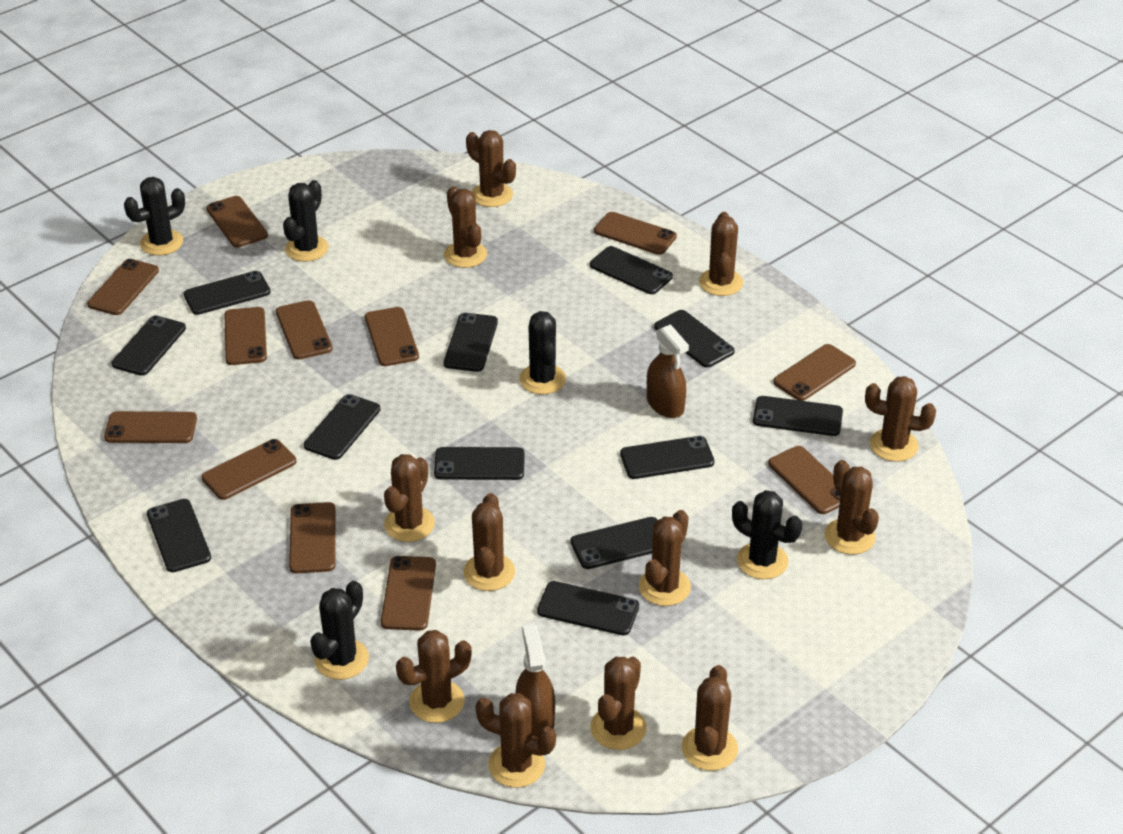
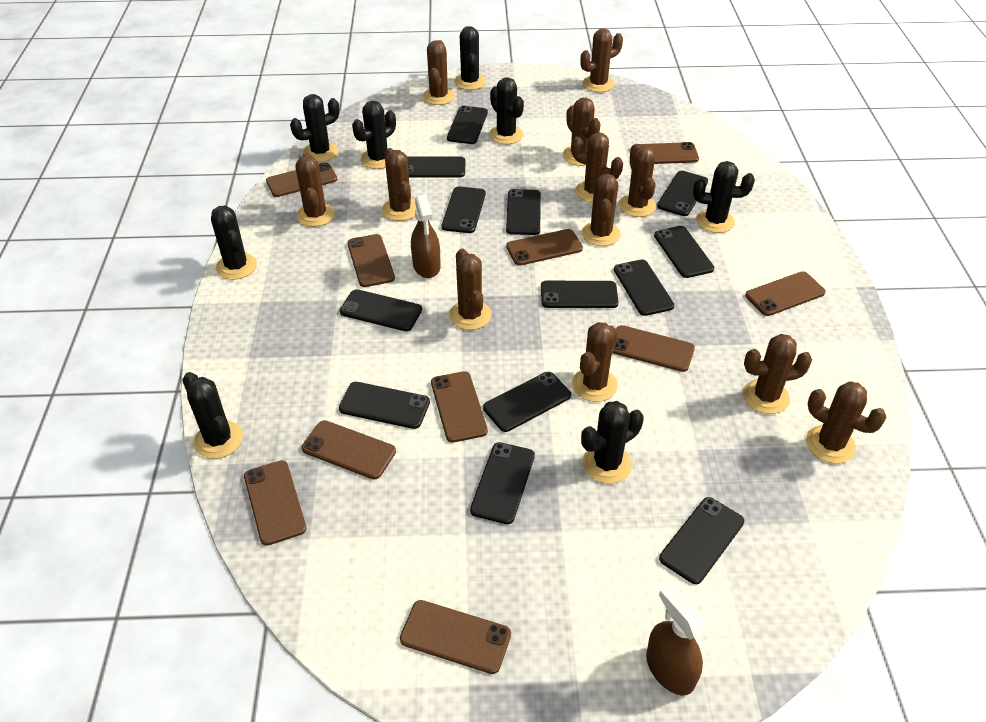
black cactus: [124,177,185,255] [283,180,329,262] [310,581,369,680] [519,311,566,394] [732,490,802,579] = 5 -> [183,372,243,459] [211,205,257,280] [290,94,340,162] [352,101,396,169] [454,26,486,90] [489,77,524,144] [581,401,644,484] [693,161,755,233] = 8
black phone: [112,315,186,376] [147,499,211,572] [184,271,270,315] [304,394,380,460] [434,447,525,480] [444,313,498,372] [537,581,639,635] [571,517,658,569] [590,246,673,294] [620,436,714,479] [654,310,735,367] [753,396,843,436] = 12 -> [339,382,430,429] [340,289,422,331] [407,157,465,178] [442,186,486,233] [447,106,488,144] [470,442,535,524] [483,372,571,432] [506,189,541,235] [541,281,618,308] [614,259,674,316] [654,226,714,278] [657,171,708,216] [659,497,745,584] = 13
brown phone: [87,259,159,315] [104,411,197,443] [202,439,296,500] [206,196,268,248] [224,307,267,365] [276,300,333,360] [289,502,335,573] [365,307,419,366] [381,556,436,631] [594,212,677,255] [768,446,841,514] [773,344,856,401] = 12 -> [244,460,307,546] [266,162,337,197] [302,420,396,479] [347,234,395,287] [400,600,511,674] [431,371,488,443] [506,229,583,266] [613,325,695,372] [631,142,699,164] [745,271,826,316] = 10

